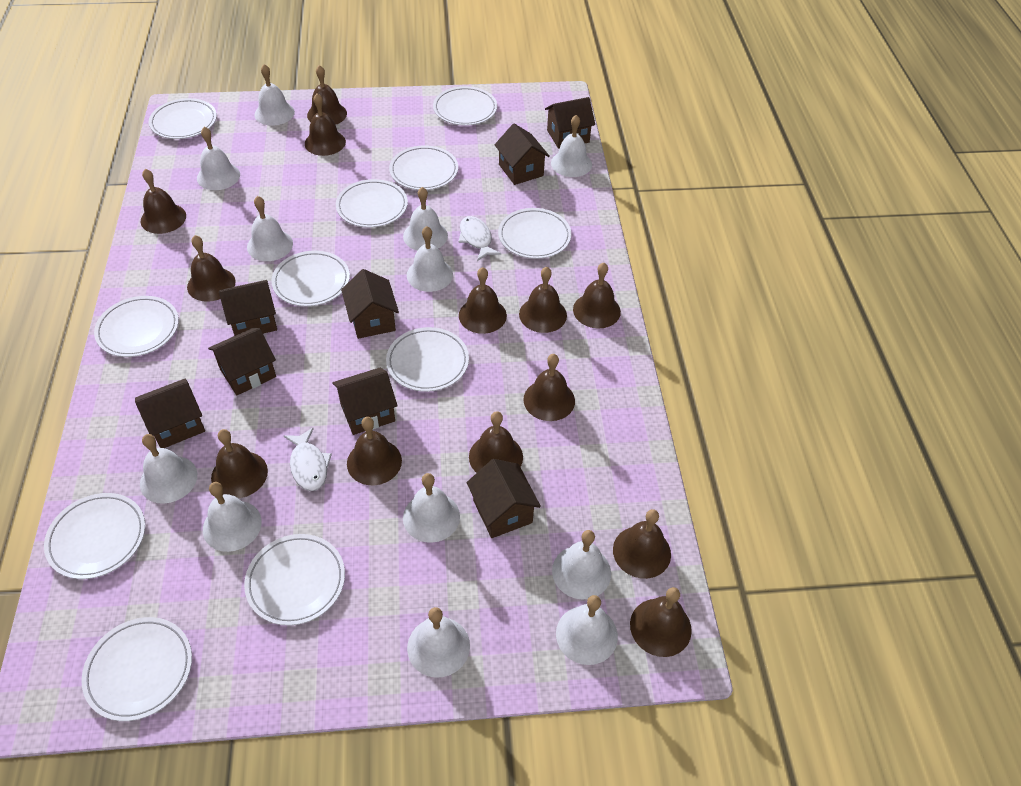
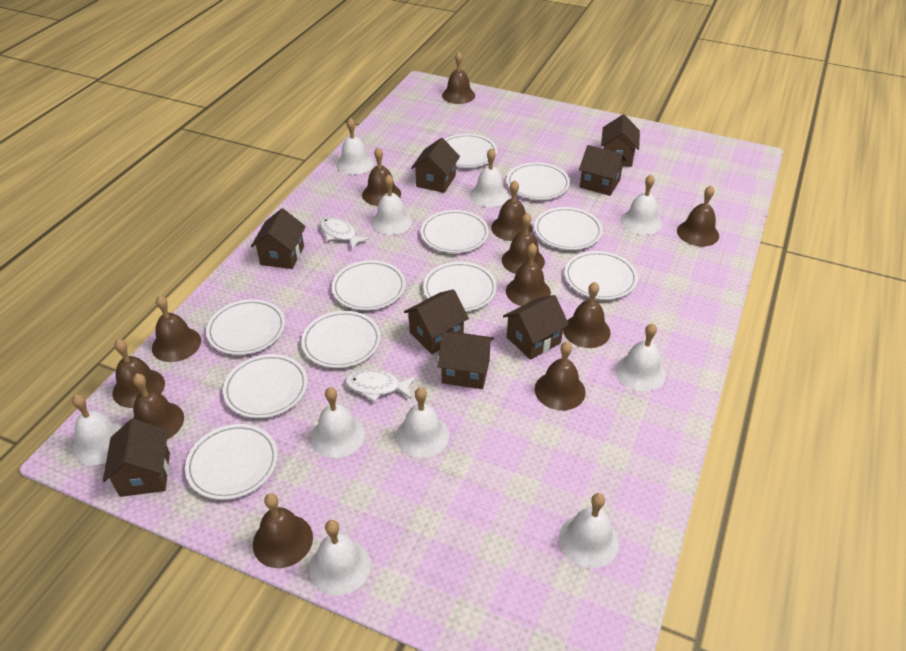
brown bell: [141,169,186,234] [187,235,236,302] [211,429,268,498] [305,94,346,156] [307,65,347,125] [347,417,402,485] [459,267,507,334] [469,411,523,473] [519,267,567,333] [523,354,575,421] [573,263,621,328] [613,509,671,579] [630,587,692,657] = 13 -> [113,339,165,408] [133,373,184,439] [152,295,201,362] [253,493,313,568] [362,147,401,206] [442,52,475,104] [491,180,532,241] [502,213,545,274] [506,243,551,306] [535,342,586,411] [563,282,611,348] [677,185,719,246] = 12
white bell: [140,434,197,504] [197,127,240,190] [203,482,262,552] [247,196,293,261] [254,64,295,126] [403,187,448,251] [403,473,460,543] [407,226,453,292] [407,607,470,678] [551,115,592,177] [552,530,611,600] [556,595,618,665] = 12 -> [72,394,123,465] [309,520,371,596] [311,387,365,458] [336,118,374,175] [371,174,412,235] [396,387,449,458] [470,148,509,207] [559,493,619,568] [615,323,666,391] [621,174,662,235] = 10

